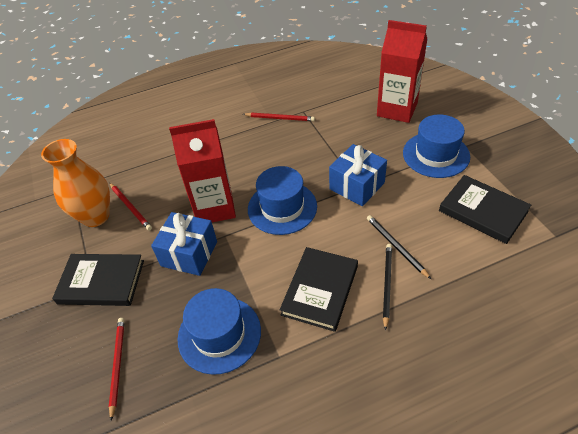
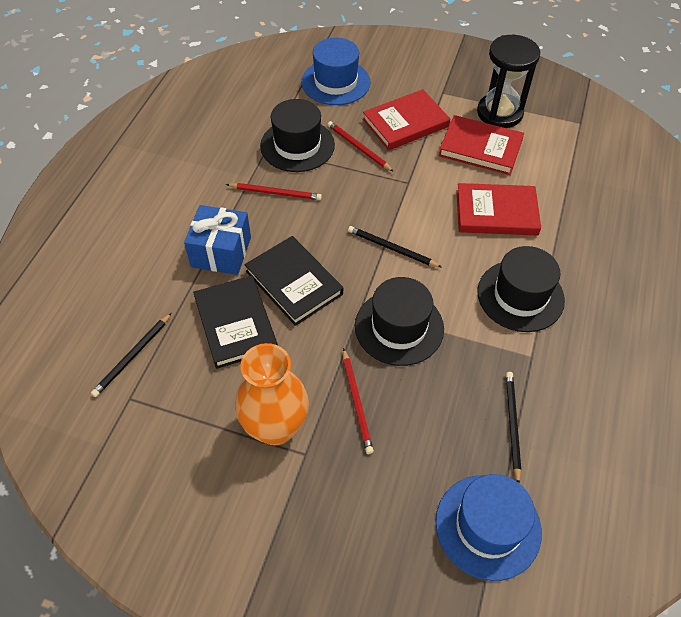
black book: [52,254,144,306] [280,247,358,332] [439,175,531,244] = 3 -> [193,275,278,369] [245,236,343,326] = 2
black hat: none = 0 -> [260,99,335,172] [355,277,444,366] [477,246,565,332] = 3
black hourglass: none = 0 -> [477,35,540,128] = 1
black pencil: [367,215,431,279] [383,244,392,331] = 2 -> [91,313,171,397] [348,226,441,267] [506,372,521,483] = 3
blue gift: [151,212,217,276] [329,144,387,206] = 2 -> [184,205,251,275] = 1
blue hat: [177,288,261,375] [248,166,317,235] [403,115,470,178] = 3 -> [301,38,371,105] [436,474,542,581] = 2
red book: none = 0 -> [363,89,450,150] [439,115,524,175] [456,183,541,235] = 3
red carton: [169,119,236,222] [377,20,427,123] = 2 -> none = 0

